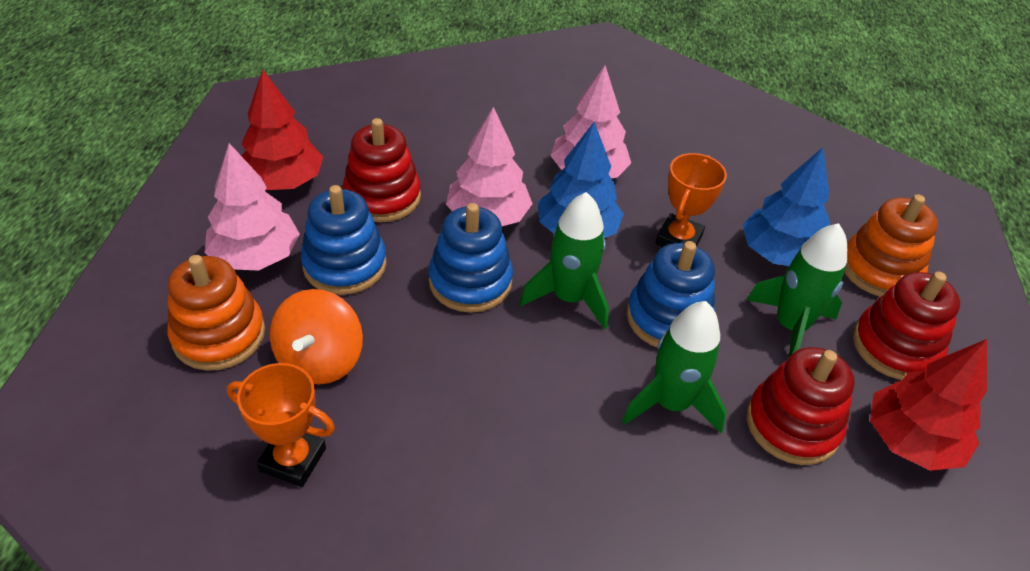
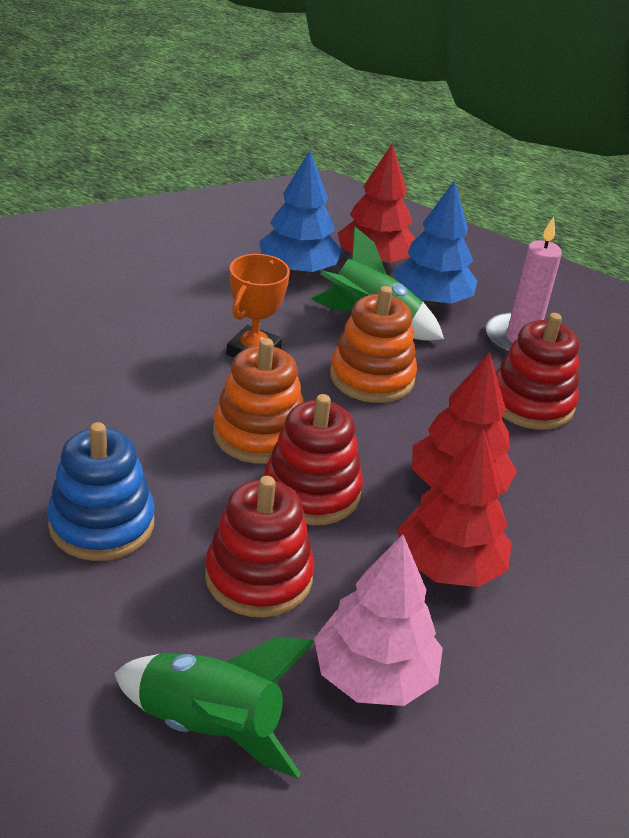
blue stacking toy: [301,185,387,295] [429,203,513,313] [627,241,715,348] = 3 -> [47,422,155,561] = 1
green rocket: [520,192,609,329] [622,301,727,433] [747,223,847,356] = 3 -> [114,637,314,778] [311,227,444,341] = 2
orange spinning top: [270,289,363,384] = 1 -> none = 0
orange trophy: [227,363,335,487] [656,153,727,247] = 2 -> [227,254,290,358] = 1
pink candle: none = 0 -> [486,217,562,354] = 1
pink tree: [204,143,300,270] [446,107,533,226] [550,65,631,178] = 3 -> [314,534,443,706] = 1
red tree: [241,70,324,190] [870,339,987,471] = 2 -> [338,144,415,263] [397,429,512,587] [412,352,517,494] = 3

